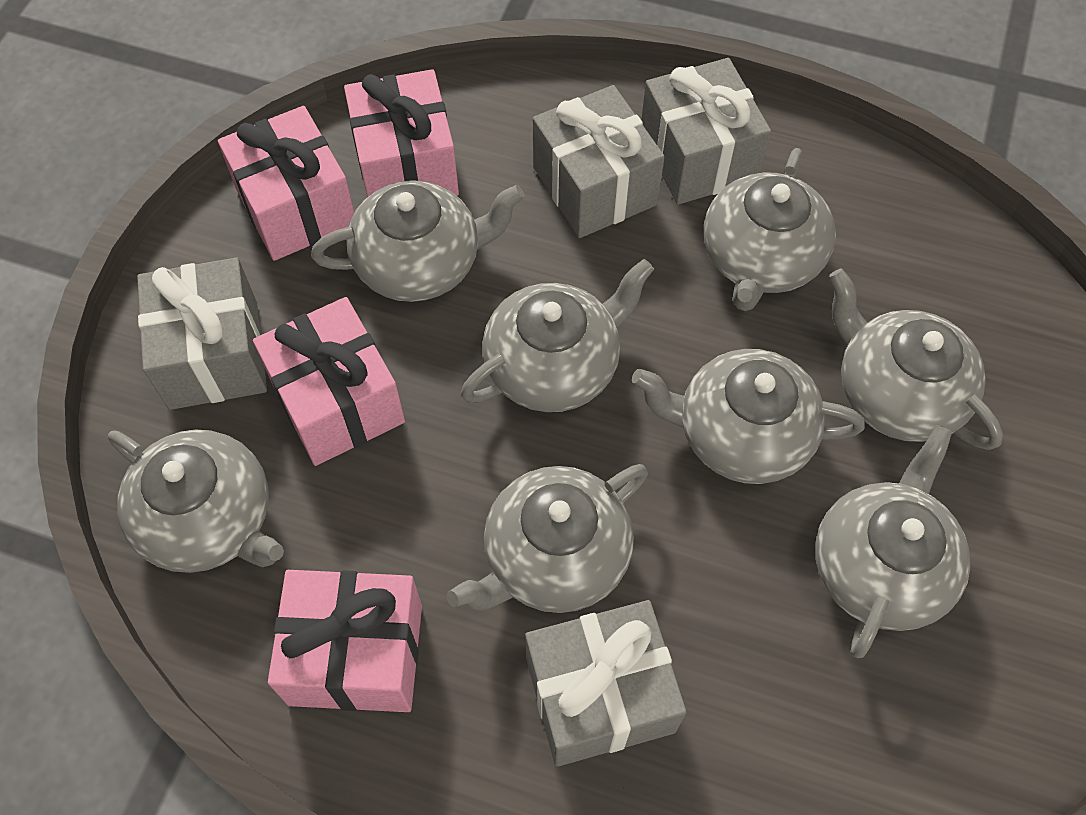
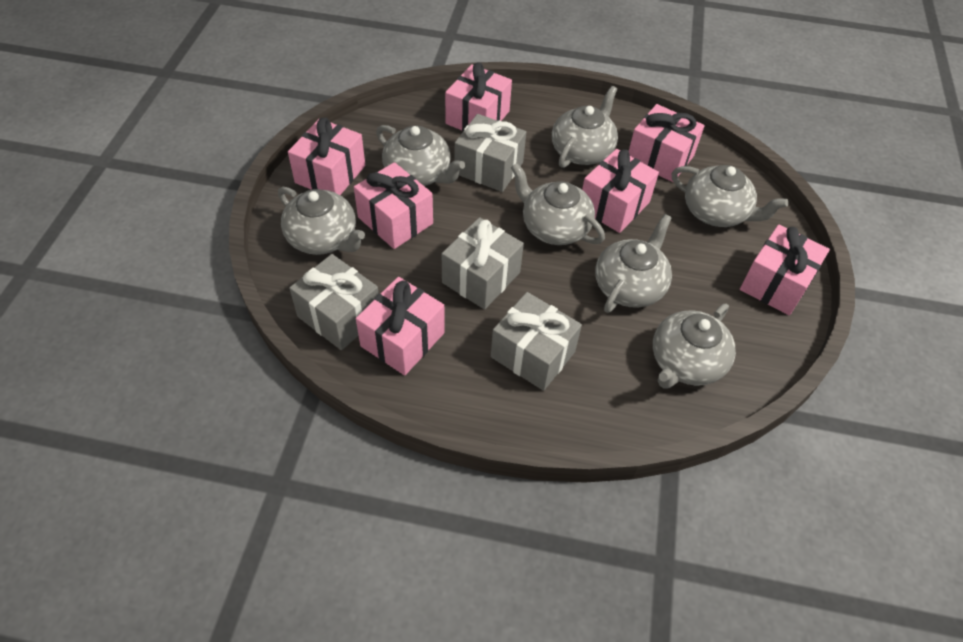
grey teapot: [108,430,284,573] [311,180,525,302] [446,464,648,613] [461,259,654,412] [632,349,865,484] [704,148,836,311] [815,425,970,658] [829,268,1003,450] = 8 -> [278,187,365,255] [376,125,465,186] [511,163,605,245] [552,86,618,168] [595,214,672,313] [653,304,736,389] [672,165,788,227] = 7
pink gift: [218,106,354,261] [253,297,405,466] [268,570,422,712] [344,69,459,197] = 4 -> [288,117,365,195] [354,162,433,249] [356,277,445,376] [445,62,512,131] [582,149,659,233] [629,104,705,182] [740,224,830,315] = 7

